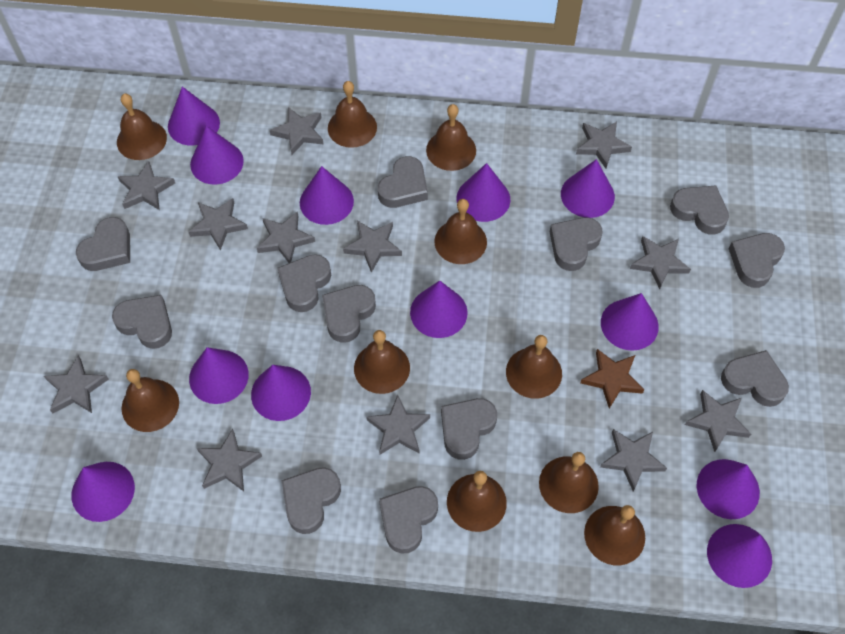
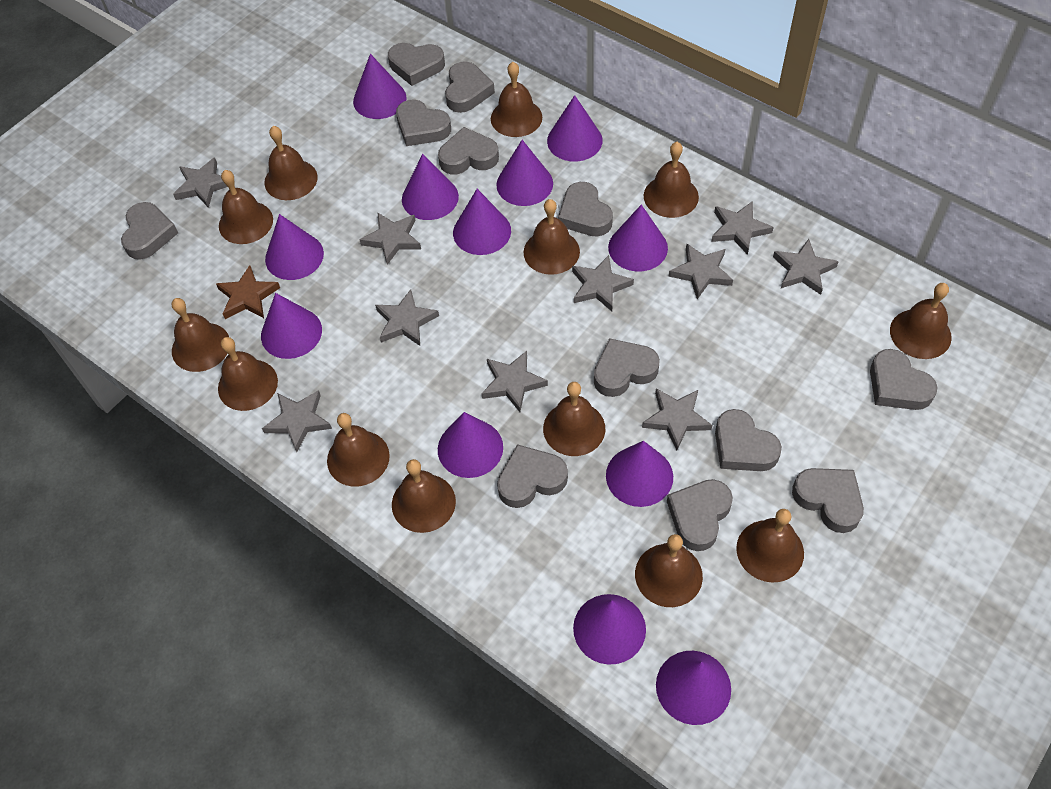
brown bell: [117,94,167,160] [121,369,179,432] [328,81,377,148] [354,330,410,394] [426,104,476,171] [434,199,487,264] [447,471,507,532] [506,335,562,399] [539,452,599,513] [584,505,645,565] = 10 -> [172,298,229,372] [218,337,278,411] [219,170,273,244] [264,126,318,200] [327,413,390,486] [392,459,456,533] [491,62,542,137] [524,199,580,275] [543,382,605,456] [635,534,703,607] [644,142,699,218] [736,509,804,583] [890,283,952,359] = 13
grey star: [44,355,109,413] [117,161,175,210] [189,198,248,250] [197,429,262,491] [257,211,315,263] [270,107,324,155] [343,221,402,273] [366,395,430,455] [576,122,632,169] [600,429,667,492] [630,236,691,290] [685,390,751,452] = 12 -> [173,157,228,208] [262,390,332,452] [360,212,421,265] [375,289,439,346] [482,351,548,412] [572,255,634,311] [642,388,712,450] [669,243,733,299] [711,201,774,255] [773,239,839,295] = 10

